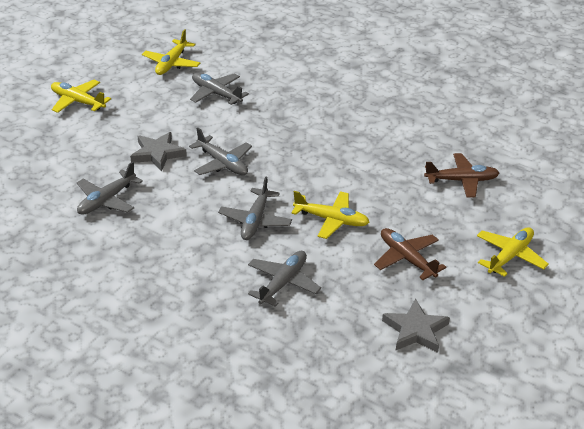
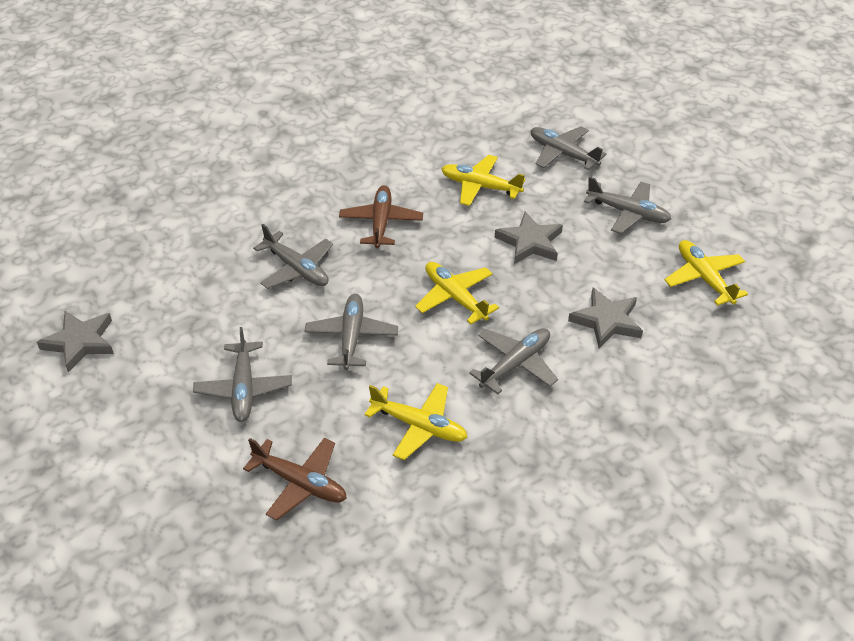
grey plane: [77,162,143,215] [189,127,252,175] [190,73,249,105] [218,177,292,240] [248,251,321,307] = 5 -> [193,327,292,422] [253,224,333,289] [304,294,398,370] [469,328,558,394] [531,126,606,170] [584,176,671,234] = 6
grey star: [130,132,187,171] [382,299,450,353] = 2 -> [37,311,114,373] [495,211,563,264] [568,287,643,348] = 3

